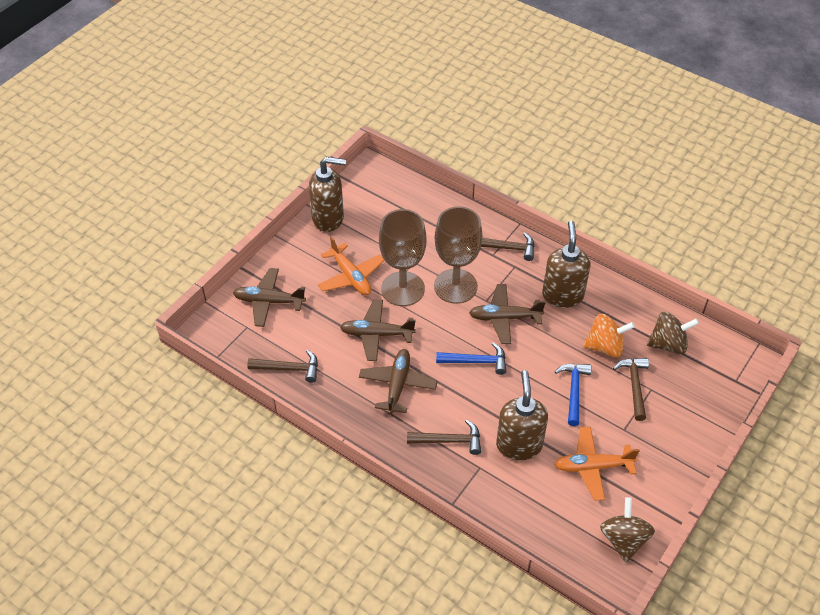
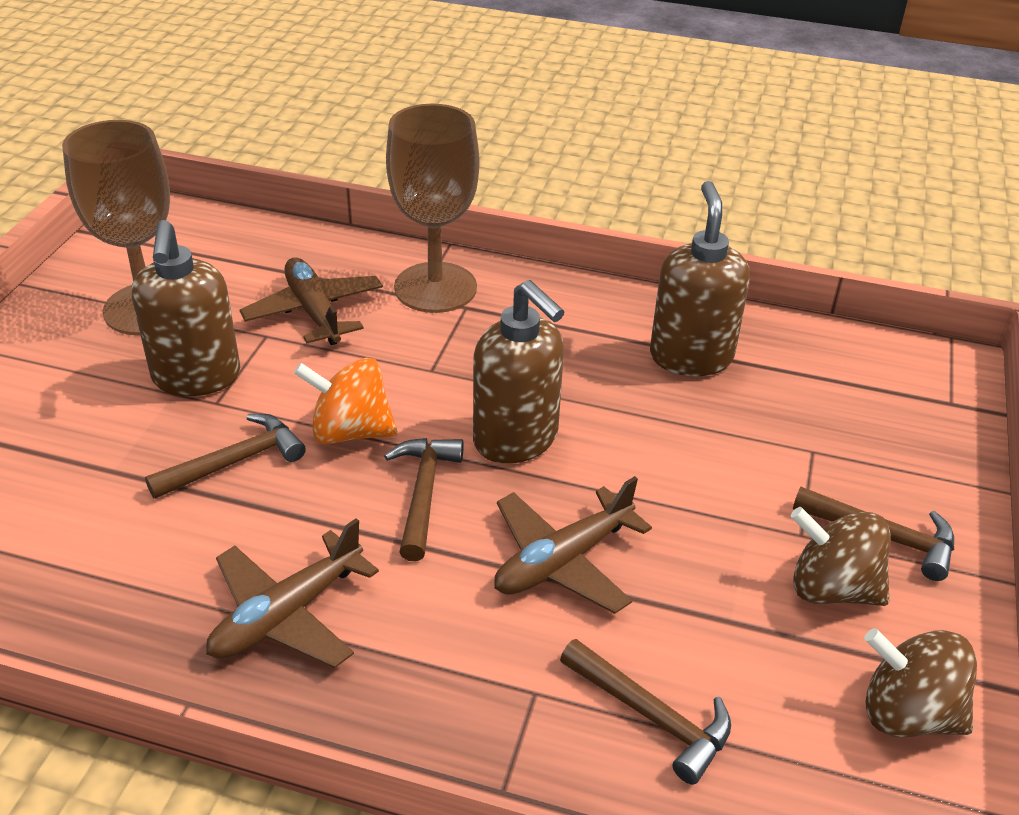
blue hammer: [436,342,506,375] [555,364,592,426] = 2 -> none = 0
brown plane: [233,268,306,327] [340,299,416,361] [359,349,438,415] [469,284,546,344] = 4 -> [206,518,379,668] [239,257,383,345] [494,476,652,614] = 3
orange plane: [318,236,385,295] [554,427,640,500] = 2 -> none = 0

